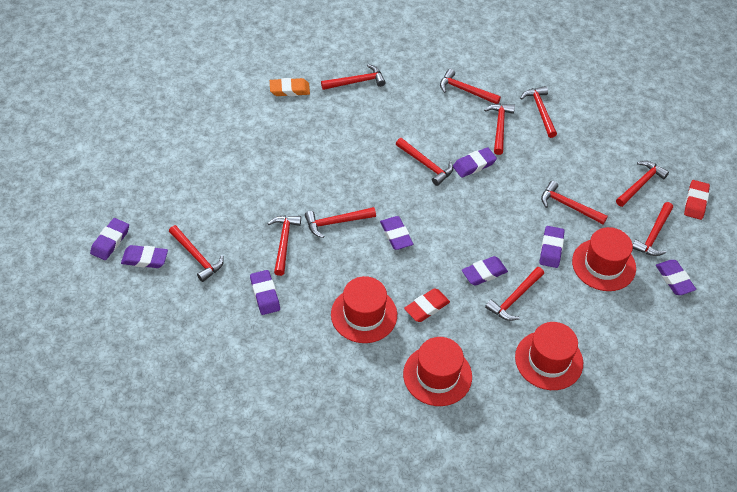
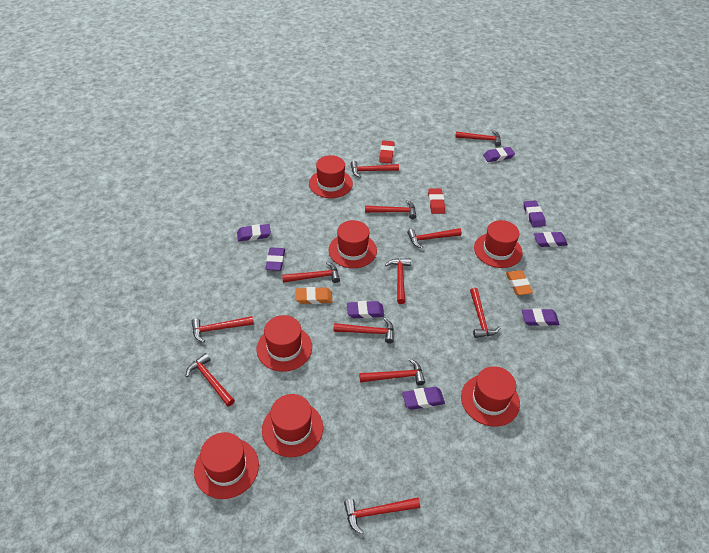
orange eraser: [270,78,310,96] = 1 -> [296,287,332,304] [506,270,533,295] = 2
red hat: [331,276,397,343] [403,337,472,406] [515,322,583,390] [572,227,636,291] = 4 -> [194,432,259,499] [257,315,312,372] [262,394,323,457] [309,155,353,198] [329,220,377,268] [461,366,520,427] [474,220,522,268] = 7

